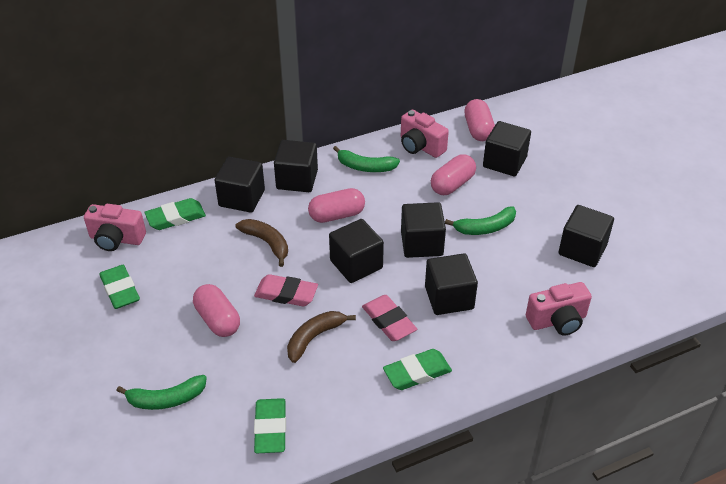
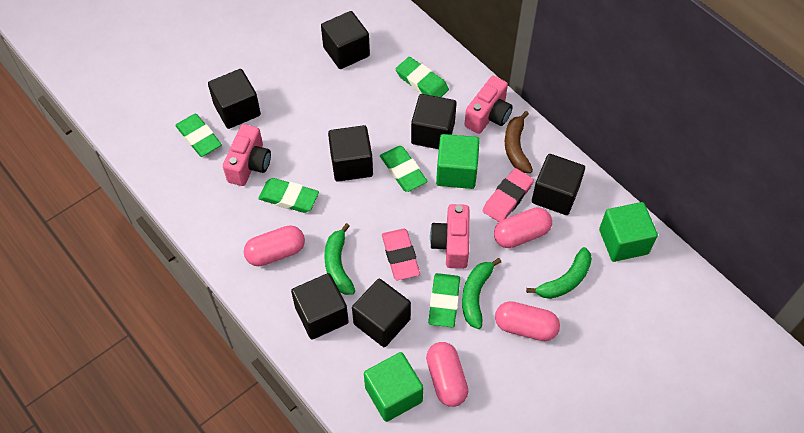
brown banana: [235,219,288,267] [287,311,356,363] = 2 -> [505,111,533,173] = 1
green cube: none = 0 -> [364,352,424,422] [436,134,480,189] [599,202,658,262] = 3
green eraser: [99,265,140,309] [145,198,206,230] [254,398,286,453] [383,349,452,390] = 4 -> [175,114,222,157] [258,178,319,213] [380,146,428,192] [396,57,449,97] [428,273,460,327] = 5

